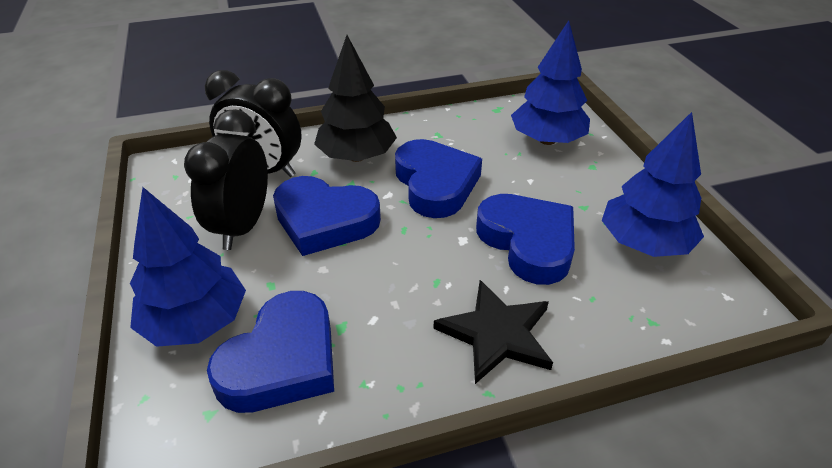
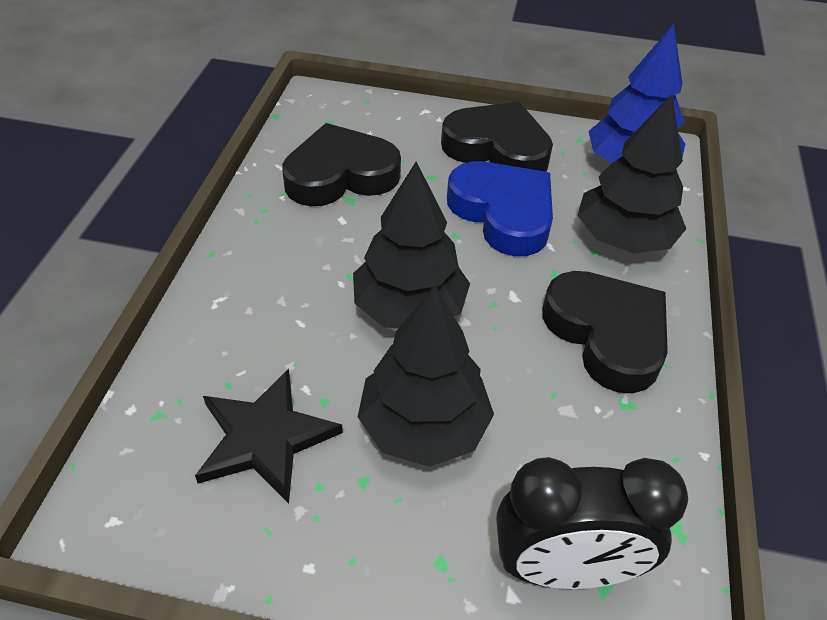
black clock: [184,109,268,250] [205,70,301,177] = 2 -> [496,457,688,589] = 1
black heart: none = 0 -> [282,123,401,206] [441,102,553,172] [542,271,668,393] = 3
black tree: [314,35,397,162] = 1 -> [353,161,470,329] [358,285,494,467] [577,94,686,254] = 3
blue heart: [207,291,334,413] [273,176,381,256] [395,139,482,218] [476,194,575,285] = 4 -> [447,161,553,256] = 1
blue tree: [130,187,246,347] [511,20,590,145] [602,112,704,257] = 3 -> [588,24,685,163] = 1

